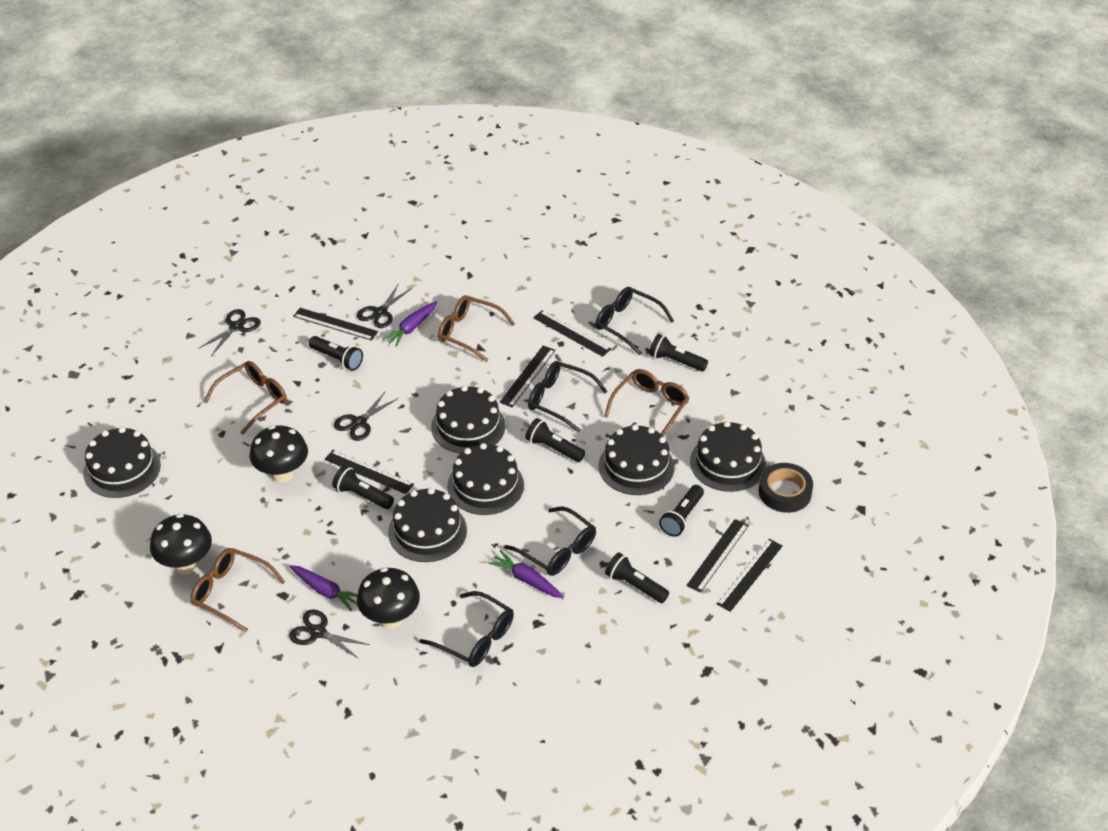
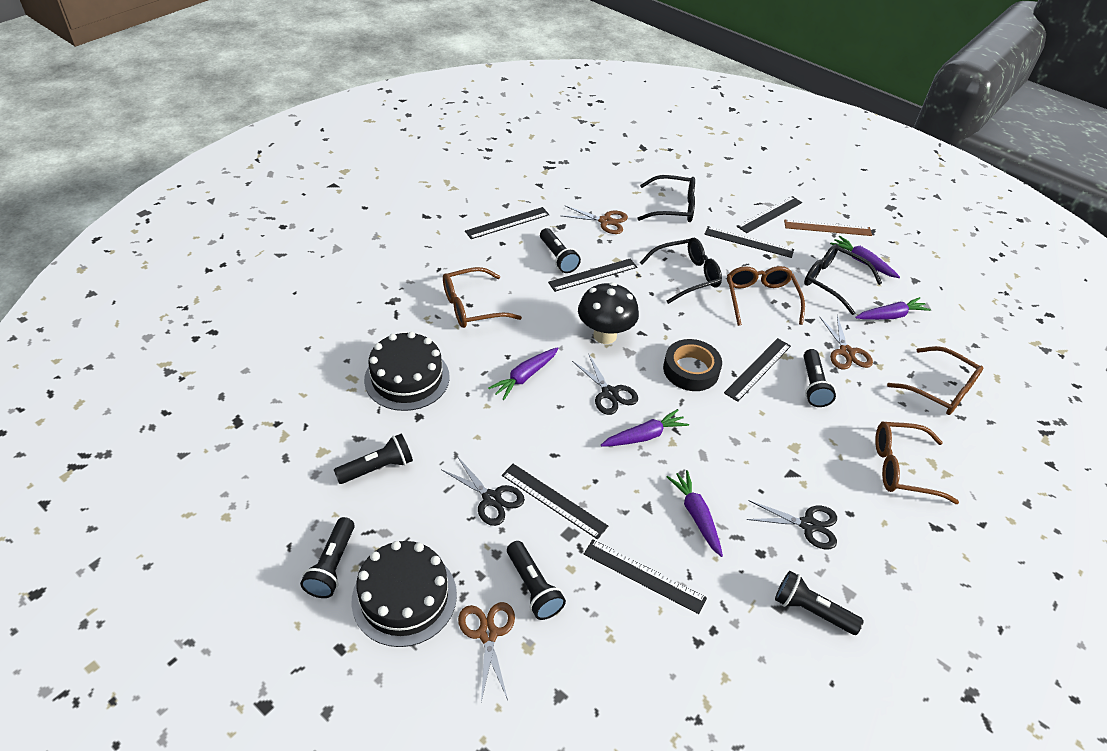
black cake: [83,427,161,498] [388,488,467,562] [431,385,505,454] [447,443,524,515] [598,424,674,495] [690,421,766,492] = 6 -> [351,541,457,647] [364,332,450,411] = 2
black glasses: [420,591,514,667] [504,506,596,576] [528,361,608,432] [595,287,674,355] = 4 -> [637,175,695,222] [639,238,722,304] [804,244,882,315] = 3
black mushroom: [150,514,212,574] [249,426,308,483] [357,567,420,629] = 3 -> [578,282,639,344] = 1
black ruler: [293,308,378,341] [324,450,414,494] [499,346,555,407] [533,310,611,357] [686,519,749,593] [717,539,783,612] = 6 -> [465,207,549,239] [502,464,608,539] [548,259,637,292] [584,539,707,614] [705,226,794,258] [724,338,791,402] [736,196,802,233] = 7
black scissors: [199,309,261,356] [289,609,370,659] [334,392,398,441] [357,283,412,328] = 4 -> [441,456,525,526] [572,353,638,415] [746,500,837,549] = 3
brown ruler: none = 0 -> [784,219,872,236] = 1
brown scissors: none = 0 -> [458,602,515,702] [562,206,628,234] [820,316,873,370] = 3
purple carrot: [289,565,358,611] [383,301,437,347] [488,550,564,598] = 3 -> [488,347,559,400] [601,409,689,447] [666,470,723,557] [830,236,900,278] [855,297,931,320] = 5

